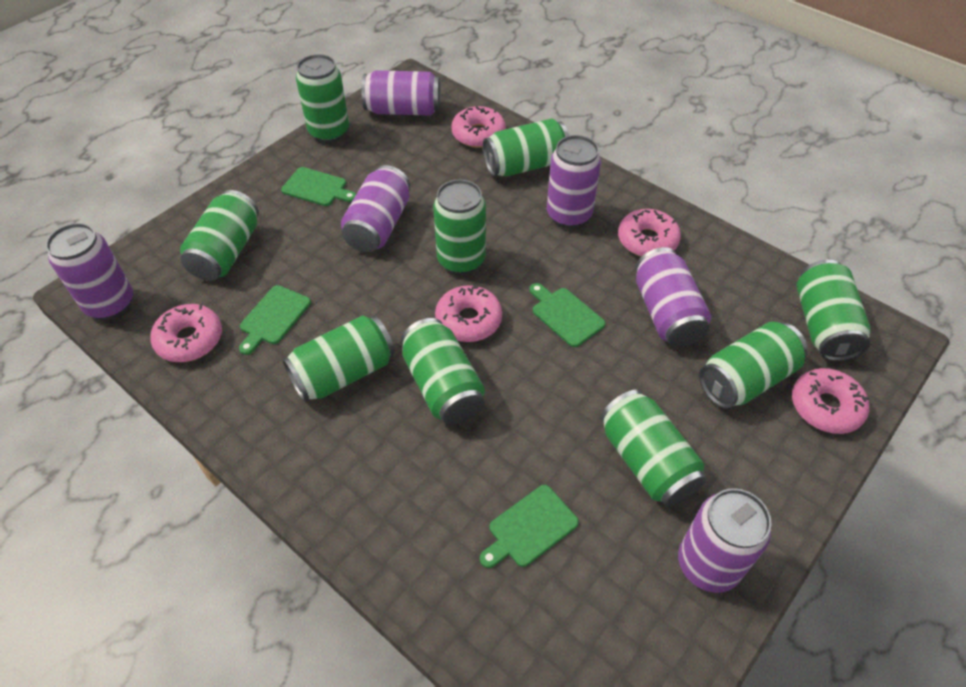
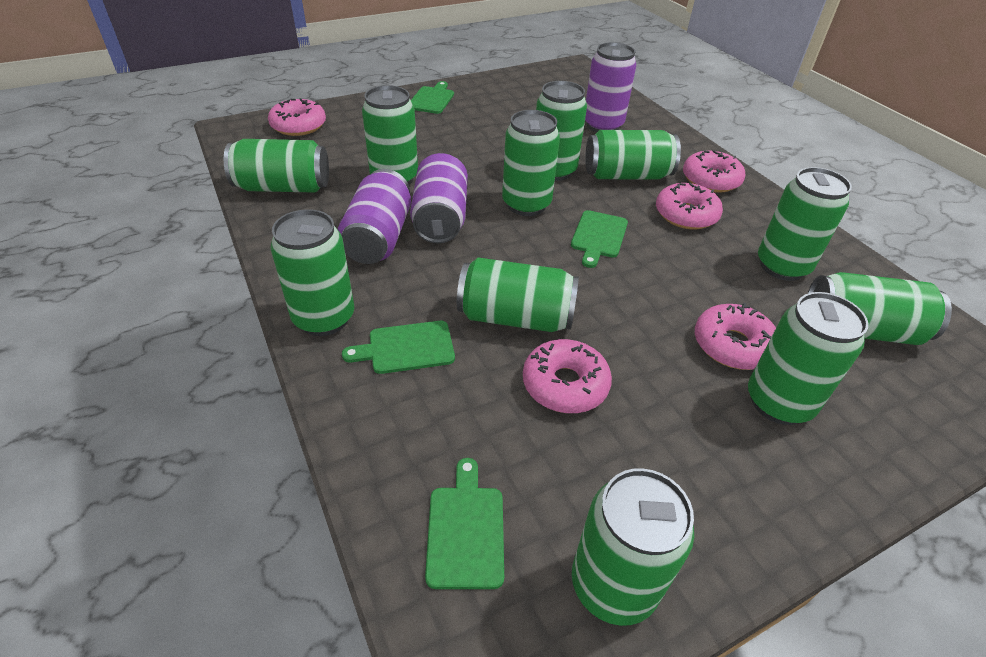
green can: [180,190,259,281] [282,315,395,402] [296,54,349,143] [401,318,485,425] [433,179,486,275] [483,118,569,177] [600,390,707,507] [699,322,808,409] [796,260,871,361] = 9 -> [224,139,329,193] [270,209,354,336] [362,85,418,185] [457,258,579,332] [502,110,560,216] [536,81,587,181] [572,468,694,626] [585,130,681,179] [748,292,869,425] [758,167,852,281] [808,272,952,345] = 11
purple can: [46,223,133,320] [341,165,410,252] [361,70,441,116] [547,135,601,228] [635,247,711,347] [678,488,771,593] = 6 -> [338,169,411,264] [410,153,468,243] [585,42,636,132] = 3

